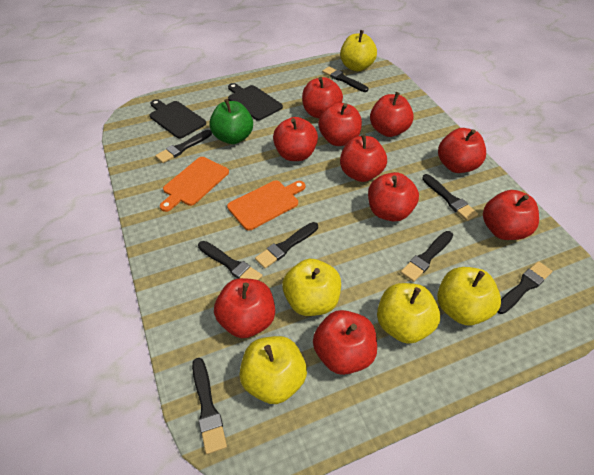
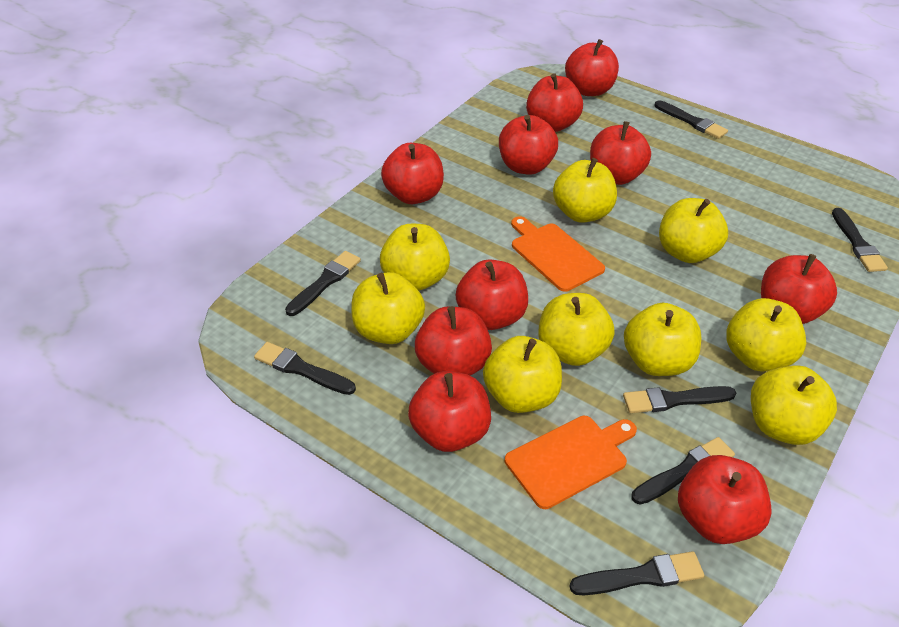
black brush: [155,130,212,163] [192,358,227,454] [198,241,262,280] [255,222,318,268] [322,66,368,92] [401,231,453,282] [422,174,478,221] [497,261,552,314] = 8 -> [254,342,356,395] [285,251,361,316] [569,551,704,595] [623,386,736,413] [631,437,735,504] [654,100,728,139] [832,208,888,272] = 7
black cutting board: [150,99,206,139] [228,83,283,121] = 2 -> none = 0
green apple: [209,99,253,144] = 1 -> none = 0
yellow apple: [239,336,307,404] [282,259,341,316] [340,30,377,71] [377,283,440,344] [437,267,501,325] = 5 -> [351,272,425,344] [380,224,450,291] [483,336,562,413] [538,293,615,366] [553,158,617,223] [624,303,701,376] [659,198,728,263] [726,298,806,372] [751,365,837,445] = 9

